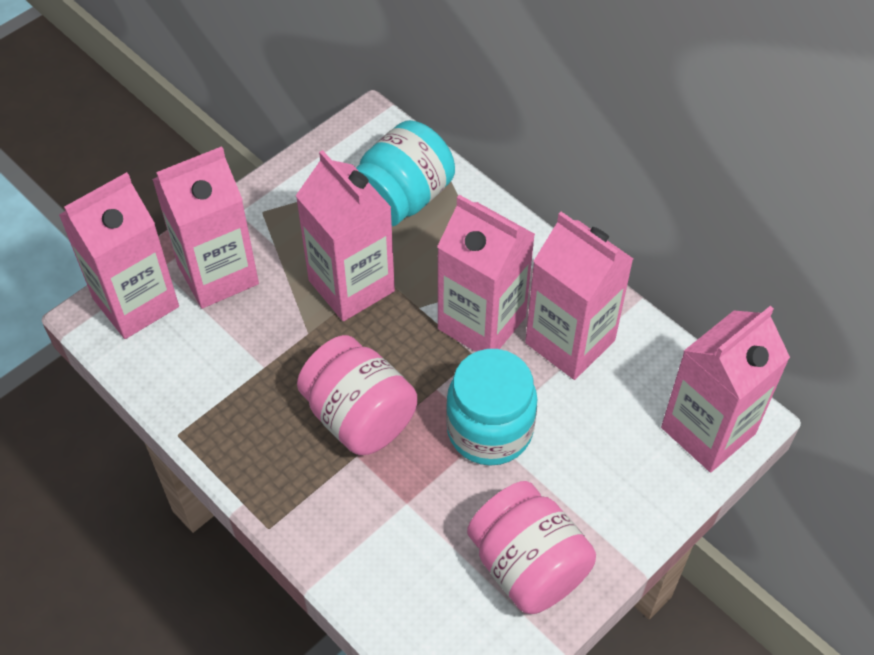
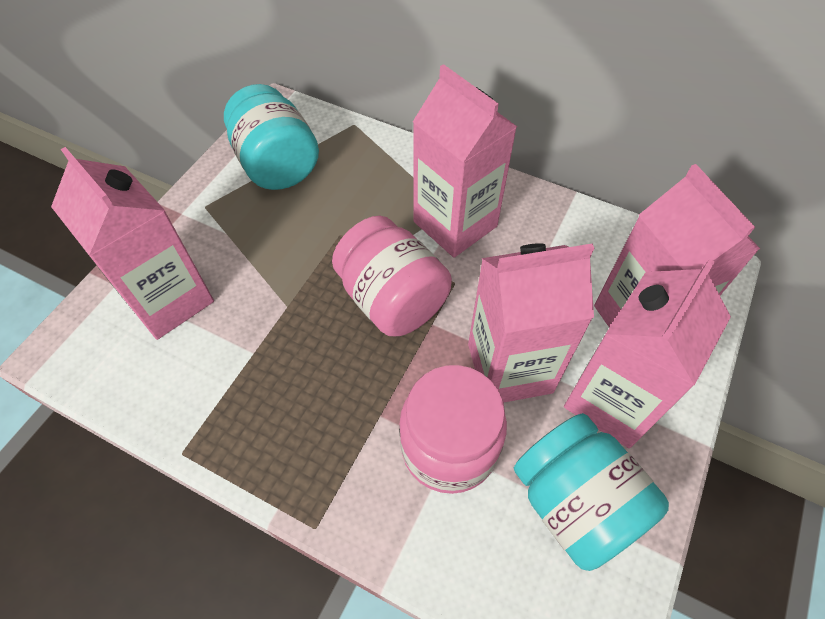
pink carton: [59,172,179,339] [152,146,259,308] [296,150,395,321] [437,195,535,352] [525,212,633,380] [661,306,790,472] = 6 -> [51,147,214,340] [413,64,517,258] [468,243,594,402] [564,259,731,448] [594,164,760,328] = 5

